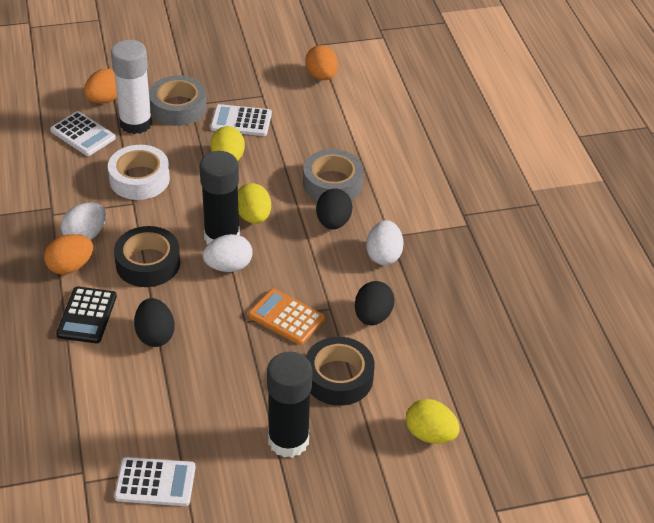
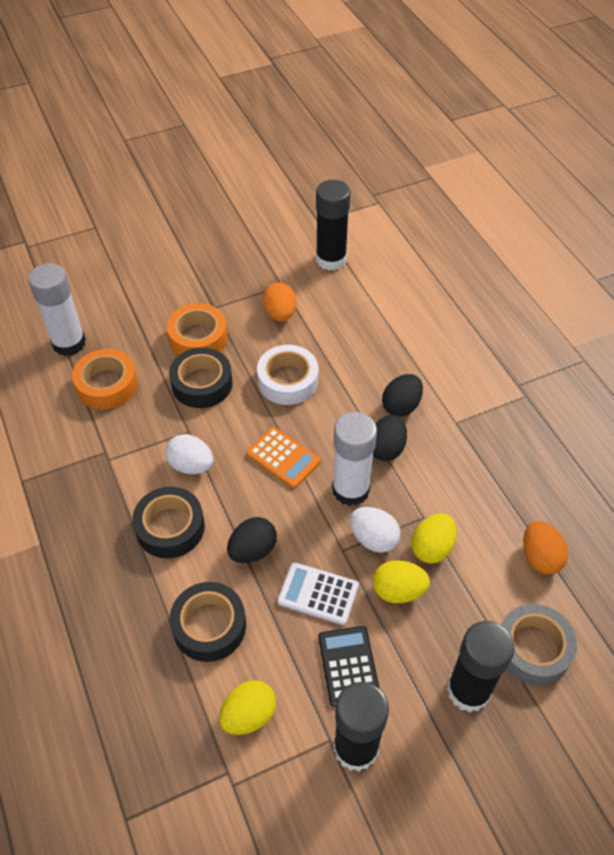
black glue stick: [199,151,240,245] [267,352,312,458] = 2 -> [316,180,350,270] [333,682,389,771] [447,621,515,712] = 3
black tape: [114,226,180,287] [306,337,375,406] = 2 -> [132,487,205,558] [169,348,233,408] [170,582,246,662] = 3
grey tape: [149,76,207,126] [303,149,363,201] = 2 -> [501,604,577,686] = 1
orange egg: [44,234,93,274] [84,69,117,103] [305,45,338,80] = 3 -> [262,282,296,321] [523,521,568,574] = 2
orange tape: none = 0 -> [72,349,138,410] [167,303,228,356] = 2
white calculator: [50,111,116,156] [114,457,195,506] [210,104,272,136] = 3 -> [277,562,359,625] = 1
white egg: [61,203,106,240] [203,234,253,272] [366,220,404,265] = 3 -> [165,434,213,474] [350,507,401,553] = 2
white glue stick: [111,40,152,134] = 1 -> [28,263,86,356] [332,412,377,506] = 2

